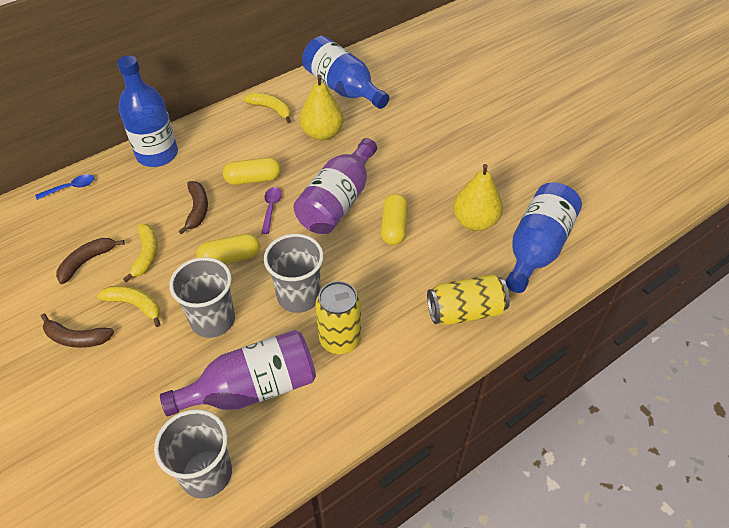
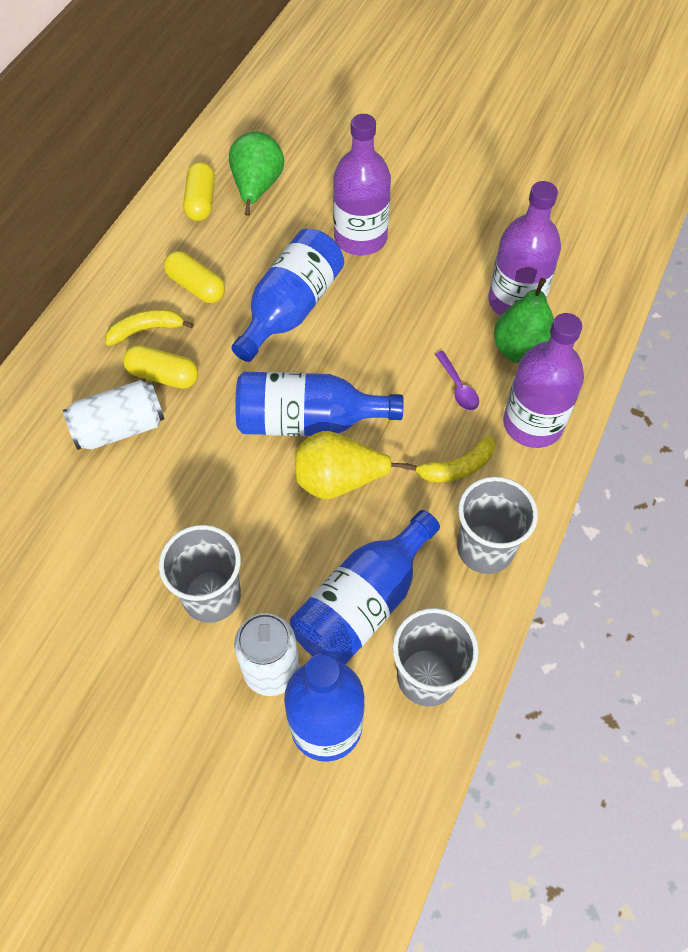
blue bottle: [117,55,178,167] [302,36,389,109] [505,182,582,293] = 3 -> [231,229,344,362] [235,372,404,436] [284,654,365,762] [290,510,440,665] = 4
blue spoon: [35,174,94,200] = 1 -> none = 0
brown banana: [41,313,114,348] [56,238,125,284] [179,181,208,235] = 3 -> none = 0
green pear: none = 0 -> [229,131,284,216] [494,278,554,364] = 2
purple bottle: [160,330,316,416] [293,138,377,234] = 2 -> [333,114,391,256] [489,181,561,316] [503,313,584,448] = 3
white can: none = 0 -> [63,380,165,450] [234,613,300,696] = 2
yellow banana: [97,286,161,327] [123,224,158,282] [243,93,291,123] = 3 -> [105,309,193,346] [409,436,495,482] = 2
yellow can: [315,281,361,354] [427,274,510,326] = 2 -> none = 0
yellow pear: [300,75,344,141] [453,164,503,231] = 2 -> [295,431,410,499] = 1

